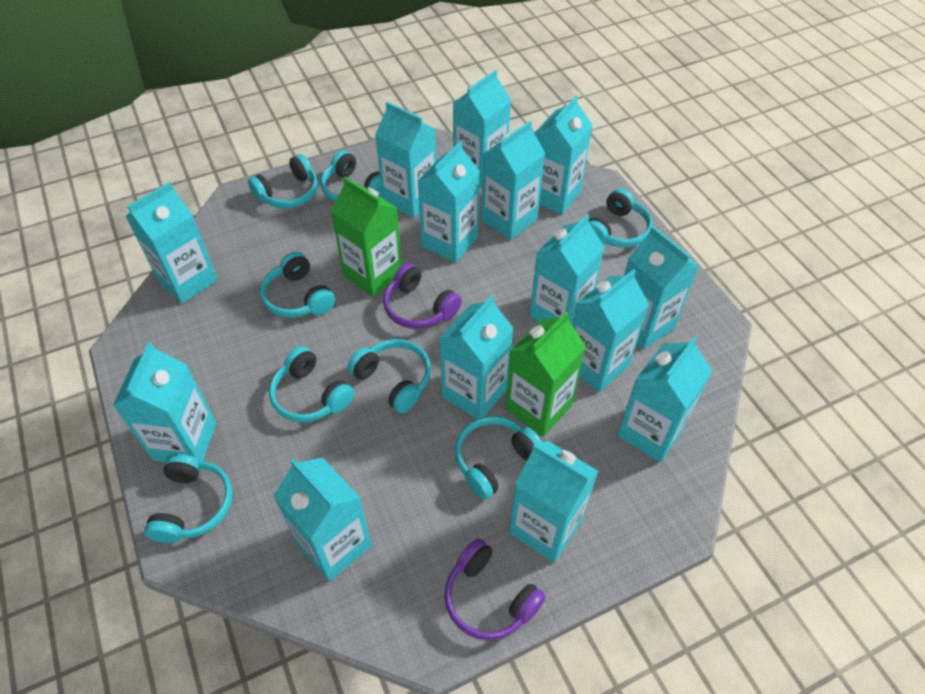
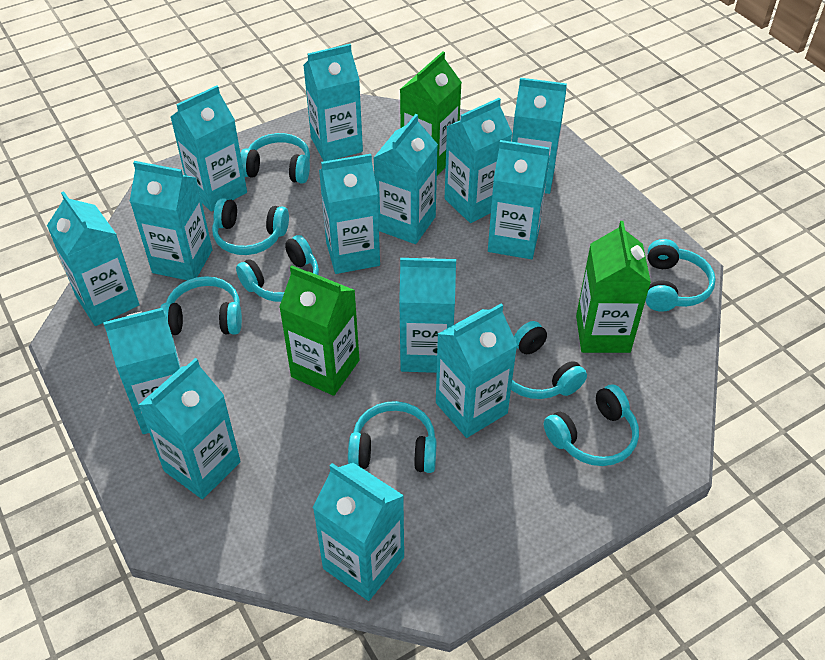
green carton: [331,177,402,297] [505,312,586,437] = 2 -> [279,265,359,396] [400,51,462,175] [576,221,651,353] = 3
purple headphones: [383,263,462,329] [444,538,546,640] = 2 -> none = 0

